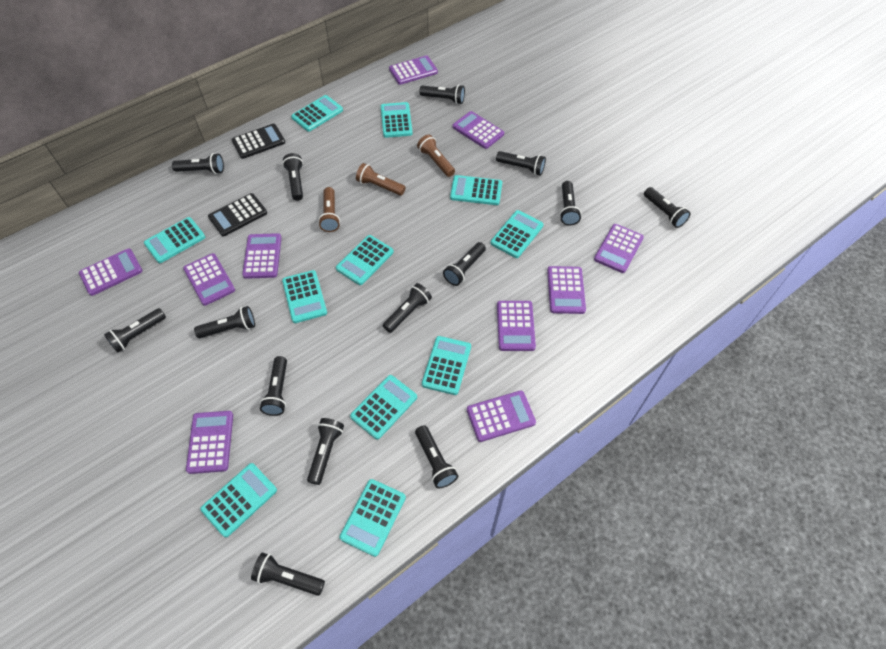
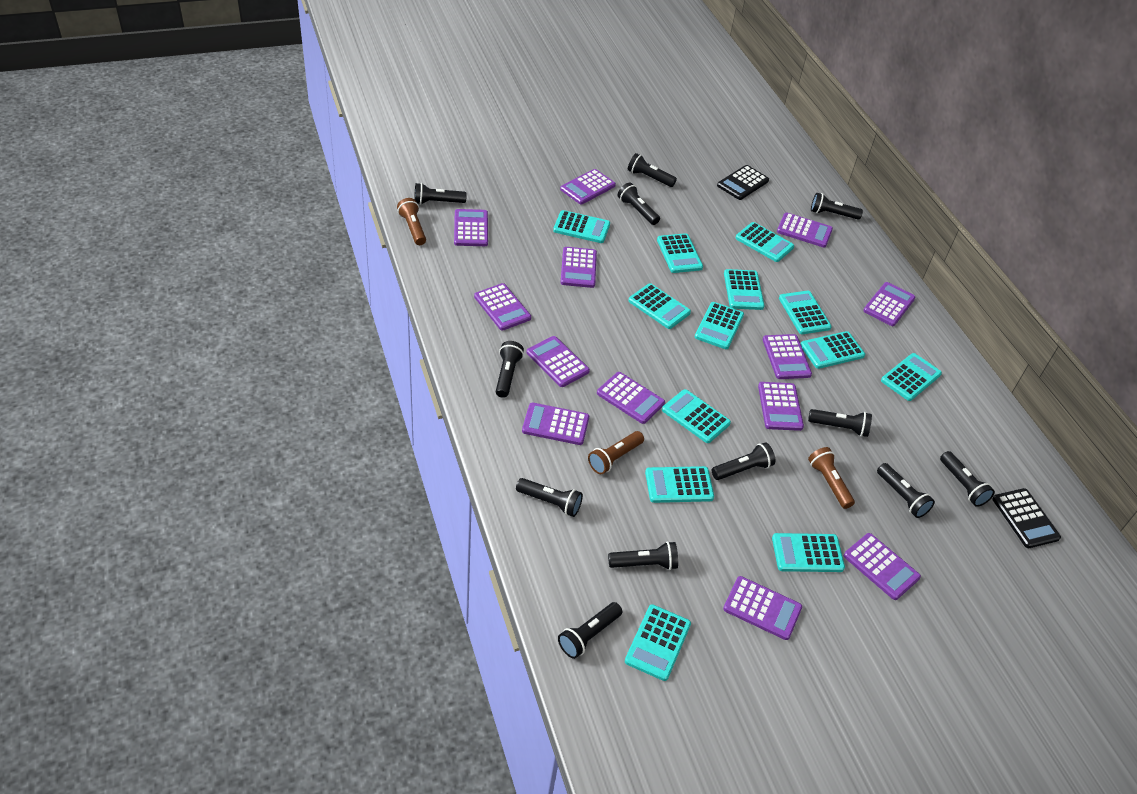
black flashlight: [104,308,166,353] [172,153,224,174] [194,306,255,338] [251,552,325,596] [260,356,287,416] [282,153,303,201] [307,418,344,485] [383,283,432,333] [415,425,458,489] [419,85,465,104] [443,242,486,286] [496,151,546,176] [560,181,581,226] [644,187,691,228] = 14 -> [414,183,467,205] [496,341,524,398] [516,478,583,517] [558,602,622,659] [608,541,678,570] [618,183,660,225] [628,153,677,187] [712,442,775,480] [808,409,872,437] [811,193,863,219] [877,463,935,518] [940,451,995,507] = 12
purple calculator: [79,248,142,296] [183,253,235,306] [186,411,233,474] [242,233,282,279] [389,55,438,85] [453,111,504,149] [467,390,536,442] [497,301,536,351] [547,266,586,314] [594,224,644,273] = 10 -> [454,209,488,246] [474,283,531,330] [522,402,589,445] [527,336,590,387] [560,169,616,204] [560,247,597,288] [597,372,665,424] [723,576,802,640] [758,382,804,431] [762,334,812,379] [777,212,833,247] [844,533,921,600] [863,282,916,326] = 13
turquoise calculator: [144,217,205,263] [200,463,277,537] [282,270,327,323] [291,95,343,132] [336,235,394,285] [340,479,406,557] [350,375,417,440] [381,102,413,138] [422,336,471,395] [450,175,502,205] [491,210,544,258] = 11 -> [553,210,610,243] [625,604,691,681] [628,283,691,329] [645,466,714,503] [657,233,703,273] [662,389,731,443] [695,302,744,349] [724,269,765,310] [735,222,794,262] [772,533,845,572] [779,291,832,334] [801,331,865,369] [881,353,942,401] = 13

